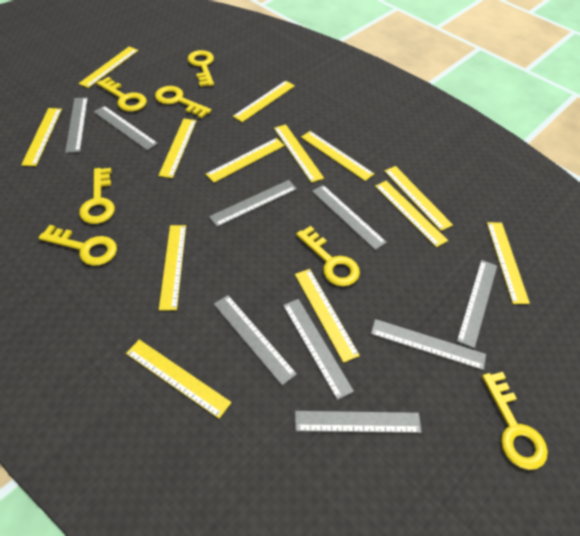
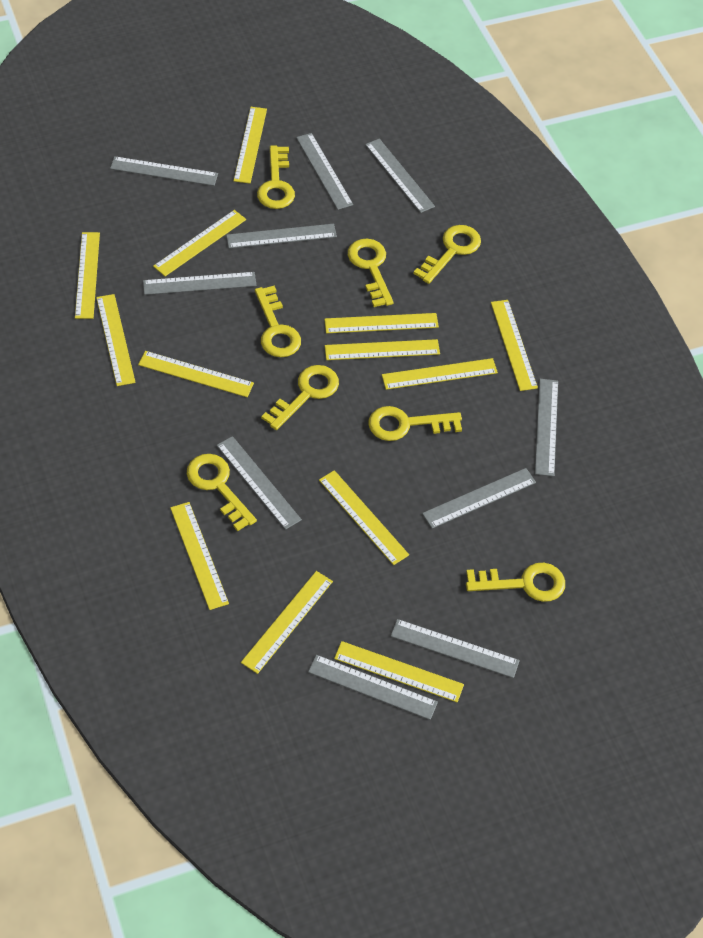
grey ruler: [65,97,88,153] [94,106,158,150] [209,180,297,227] [214,295,297,385] [283,299,354,400] [295,411,422,433] [312,185,387,250] [371,319,486,370] [457,260,497,348] = 9 -> [110,156,218,186] [143,272,257,295] [217,436,302,530] [226,224,337,248] [296,133,353,210] [308,655,438,720] [365,139,435,213] [391,619,520,678] [422,468,536,528] [535,379,558,477] = 10
yellow key: [39,225,117,266] [79,168,115,224] [97,77,147,111] [155,86,211,118] [188,50,214,87] [296,226,360,286] [482,372,548,470] = 7 -> [187,454,257,531] [255,286,301,357] [257,145,295,209] [261,365,339,430] [348,239,394,307] [369,406,462,441] [413,225,481,284] [466,563,565,602] = 8

